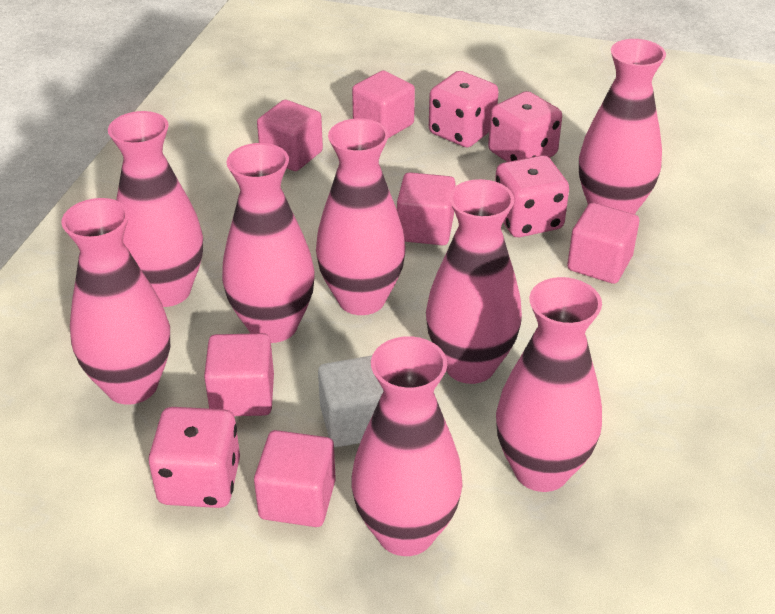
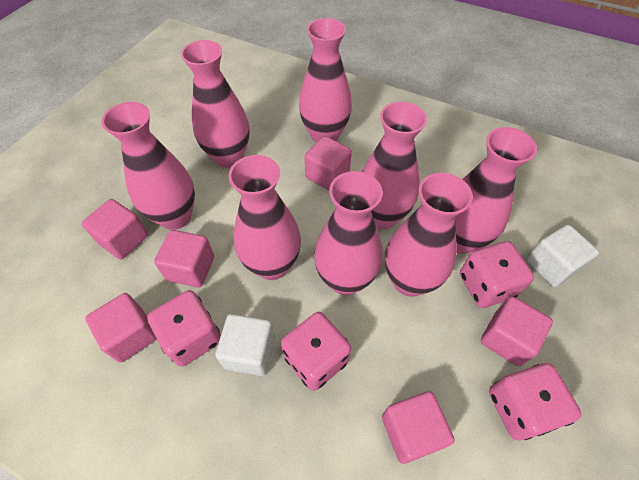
white cube: [318,355,384,447] = 1 -> [215,314,275,376] [526,225,599,287] = 2

